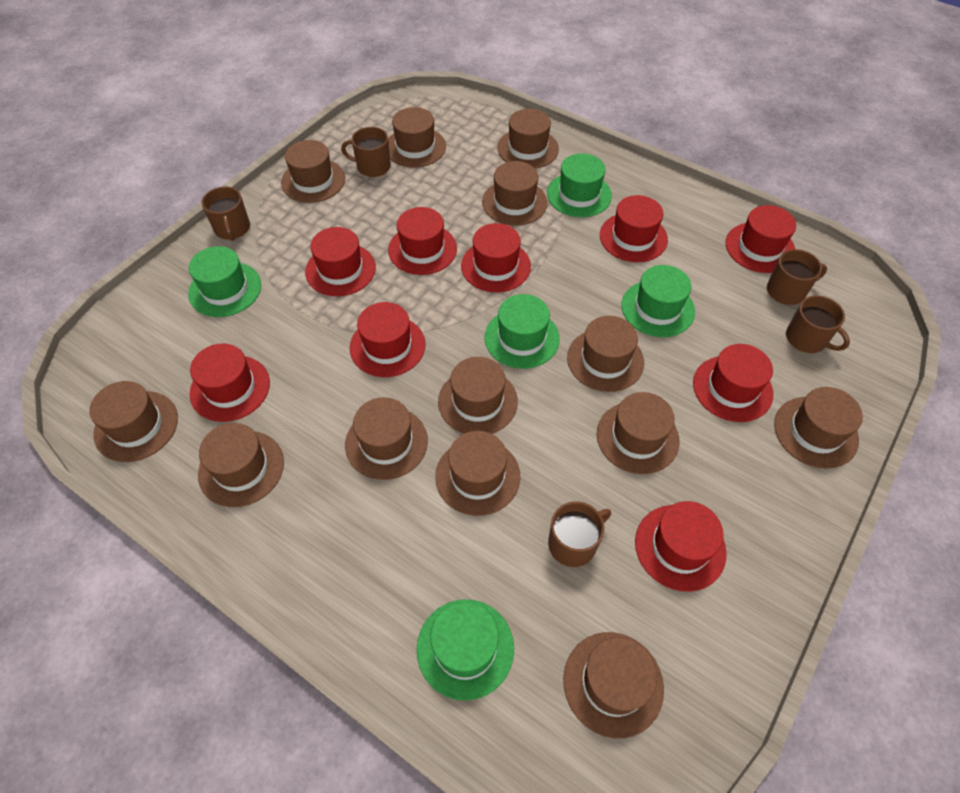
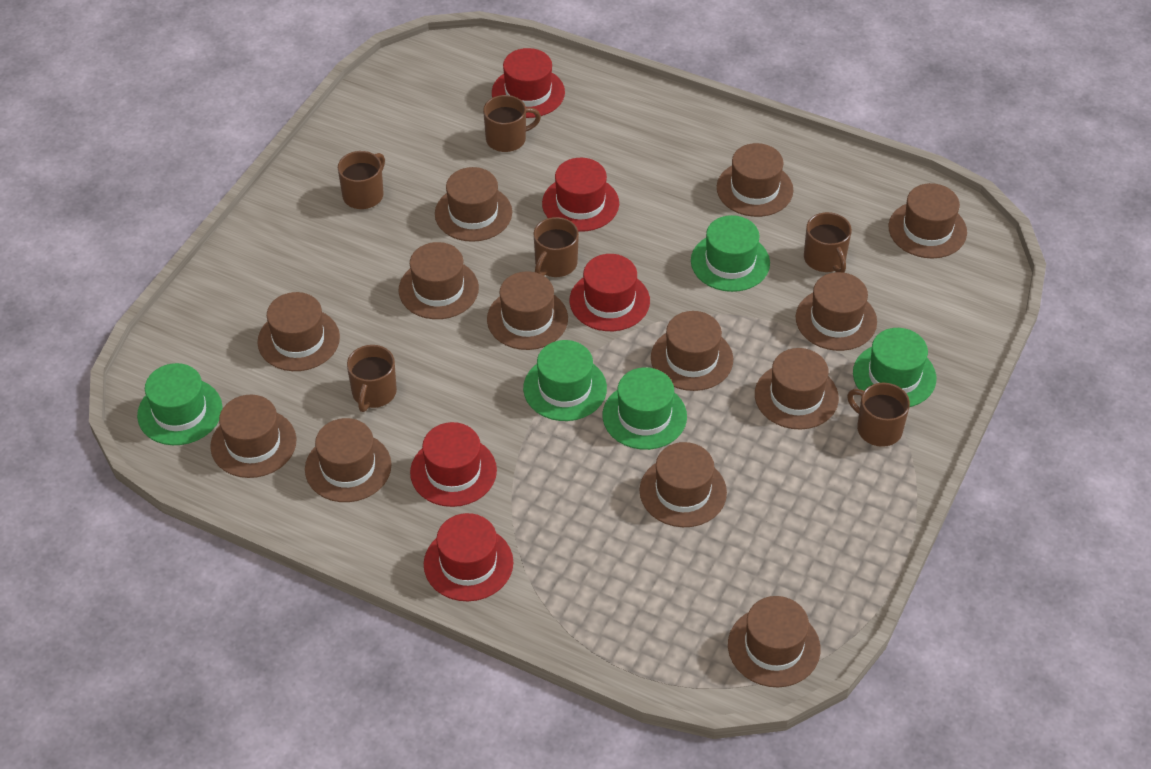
brown mug: [201,187,250,241] [341,127,391,177] [548,501,611,567] [767,249,827,305] [786,296,850,353] = 5 -> [338,151,385,209] [347,345,397,412] [483,95,541,152] [534,217,579,277] [804,212,852,273] [847,383,910,447] = 6
red hat: [190,343,270,422] [305,227,376,296] [350,302,426,377] [388,207,457,275] [461,223,531,292] [600,195,668,262] [635,501,727,592] [693,344,773,422] [725,205,796,273] = 9 -> [410,422,497,507] [424,513,513,601] [492,48,565,118] [542,158,619,232] [570,254,650,331] = 5

